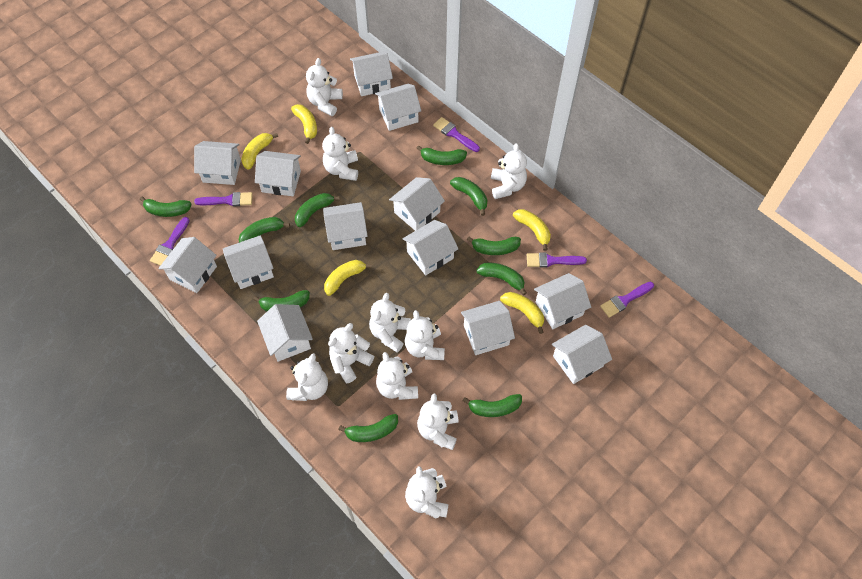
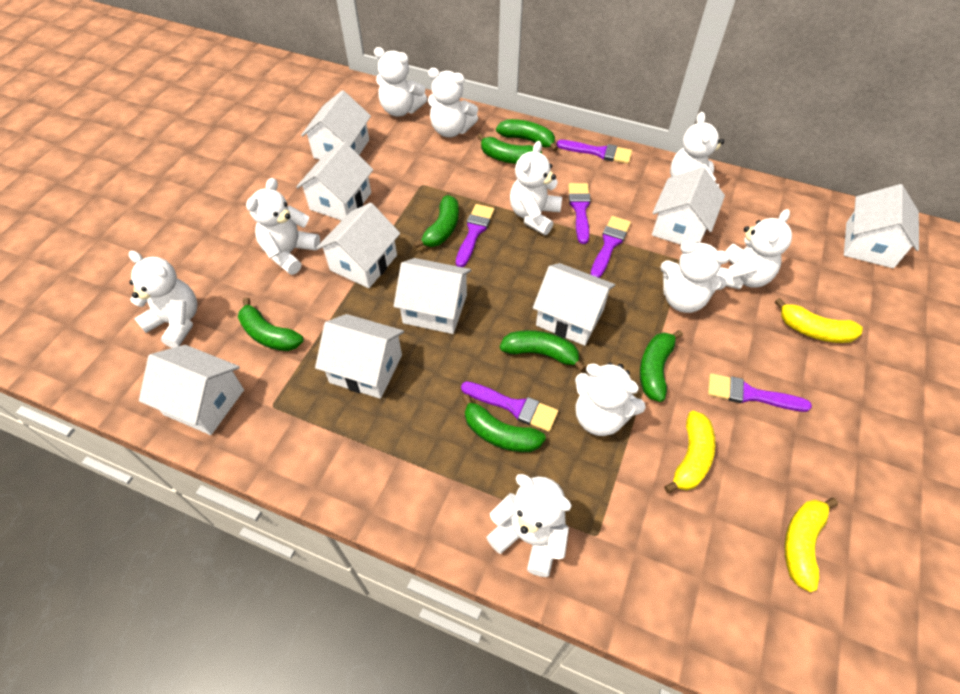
green banana: [140,196,192,217] [239,217,290,243] [253,290,310,311] [295,193,340,227] [338,414,398,442] [417,145,467,165] [450,177,487,216] [463,394,522,417] [467,237,521,255] [476,263,527,295] = 10 -> [238,298,304,351] [413,195,459,248] [463,394,546,452] [478,134,542,164] [496,119,558,152] [500,330,586,372] [640,330,683,402] = 7
purple brush: [150,217,190,266] [194,192,253,206] [433,117,480,152] [527,252,587,268] [600,282,654,318] = 5 -> [456,204,494,267] [461,381,558,432] [556,140,632,164] [568,183,591,244] [590,216,631,278] [708,373,812,412] = 6
white house: [158,237,217,293] [194,141,241,185] [223,235,274,289] [255,151,301,196] [257,304,313,362] [323,202,368,250] [350,52,393,96] [375,84,421,131] [389,177,445,231] [402,220,458,275] [461,301,515,355] [534,273,591,329] [552,325,612,384] = 13 -> [139,345,244,435] [296,142,373,221] [301,90,371,159] [315,314,404,399] [316,203,400,288] [394,258,471,334] [533,263,615,346] [652,167,725,245] [844,184,919,268] = 9
yellow banana: [241,133,278,170] [291,104,317,144] [324,260,372,296] [500,292,544,334] [513,209,551,251] = 5 -> [664,411,715,493] [775,298,863,343] [784,498,838,592] = 3

